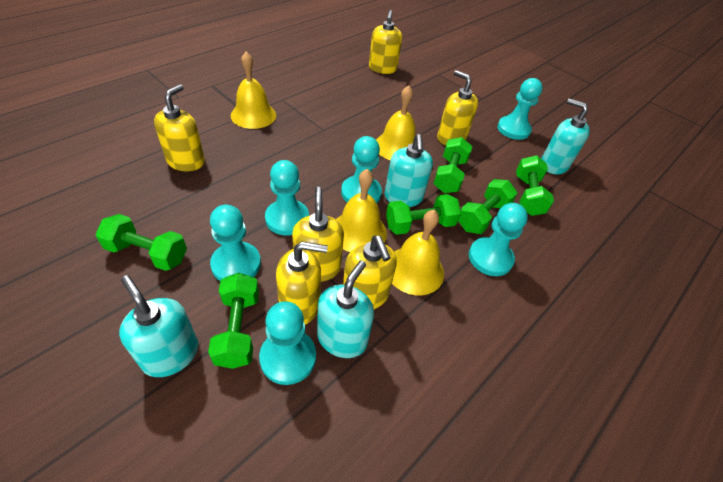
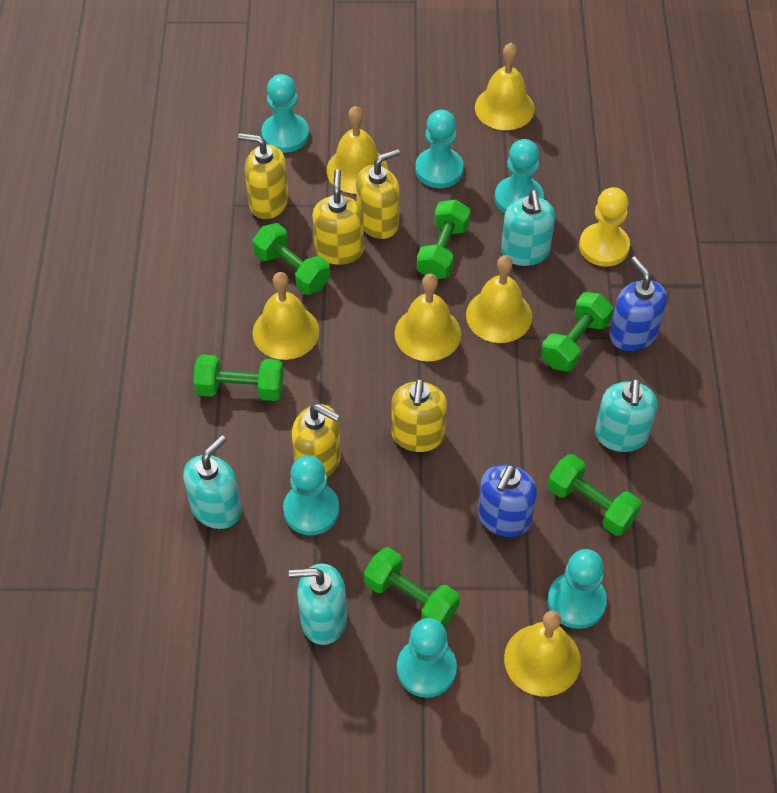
blue soap dispenser: none = 0 -> [478,464,537,537] [609,256,667,351] = 2
yellow bell: [231,52,276,129] [336,169,387,252] [376,85,415,160] [392,210,444,295] = 4 -> [253,272,319,360] [326,106,388,194] [394,274,461,361] [466,255,532,343] [475,43,535,130] [504,610,581,696] = 6
yellow pawn: none = 0 -> [579,187,630,267] = 1
yellow soap dispenser: [154,84,205,171] [276,242,328,325] [292,187,344,282] [343,236,397,309] [369,10,402,74] [437,70,478,145] = 6 -> [238,133,289,219] [292,404,341,477] [312,169,364,265] [356,149,400,239] [391,378,447,452] = 5

